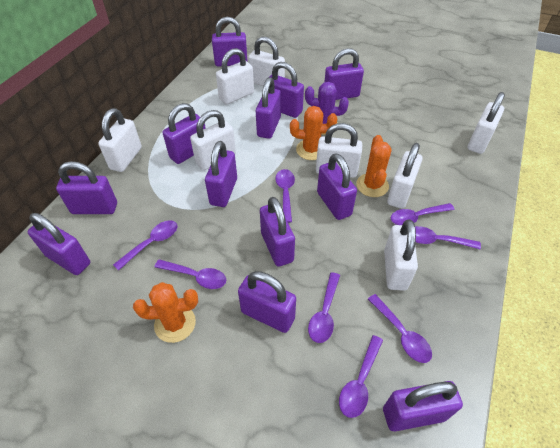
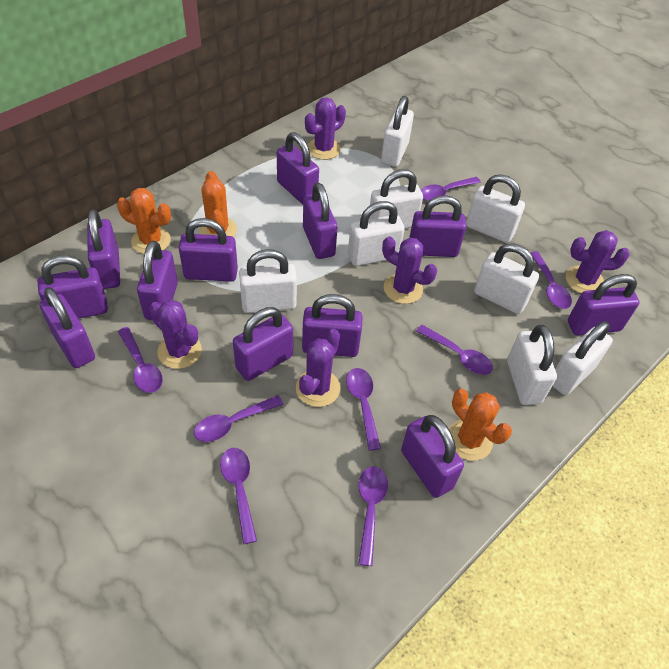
purple cactus: [305,82,349,135] = 1 -> [149,300,202,369] [296,329,340,407] [305,97,346,160] [382,236,437,304] [566,230,629,293] = 5

